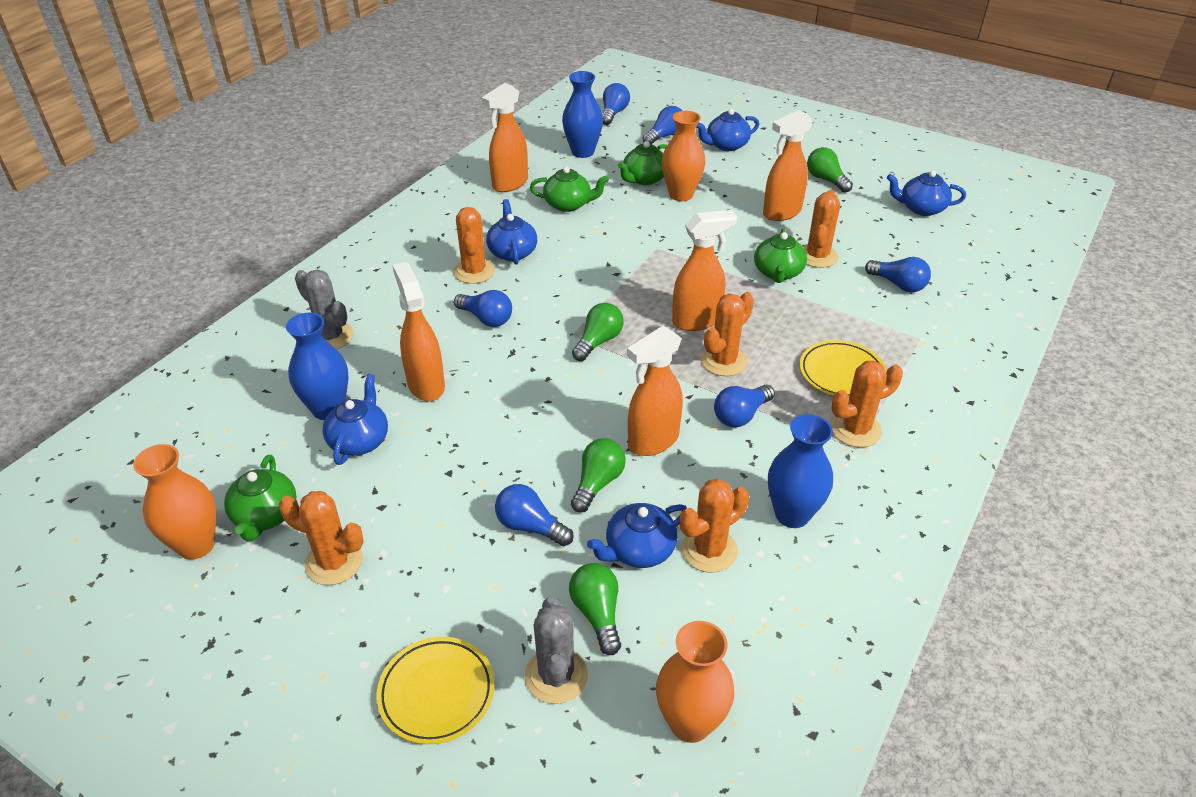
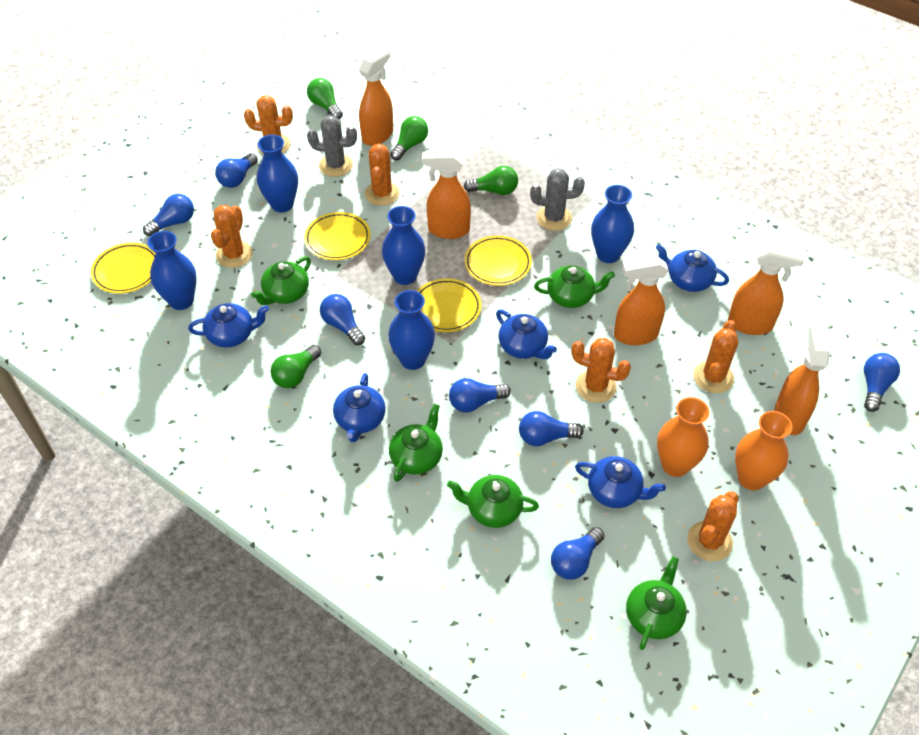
blue light bulb: [454,290,512,327] [495,484,574,546] [602,83,630,125] [643,106,682,144] [714,385,775,427] [865,257,931,292] = 6 -> [143,194,194,236] [215,153,258,188] [320,294,365,345] [449,378,511,413] [519,411,583,446] [551,527,605,580] [864,353,900,412] = 7
blue vase: [286,313,349,420] [562,71,603,158] [768,414,833,528] = 3 -> [147,231,197,310] [257,135,298,212] [382,206,425,285] [388,290,435,370] [591,185,634,263] = 5
green teapot: [224,455,297,541] [530,166,609,212] [618,141,667,185] [754,228,807,283] = 4 -> [251,256,311,305] [389,404,443,482] [447,475,539,528] [534,265,615,308] [626,556,687,650] = 5
orange vase: [133,444,216,560] [656,621,734,743] [662,111,705,201] = 3 -> [657,397,709,477] [735,411,792,491] = 2
yellow plate: [376,637,495,744] [800,340,887,396] = 2 -> [91,243,156,293] [304,212,371,260] [417,278,481,332] [464,235,532,286] = 4

